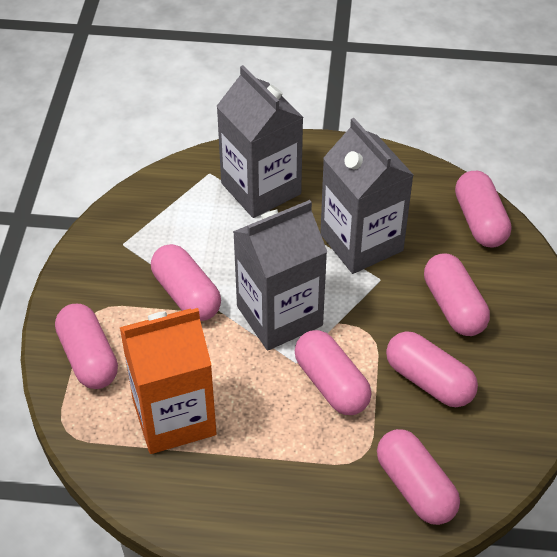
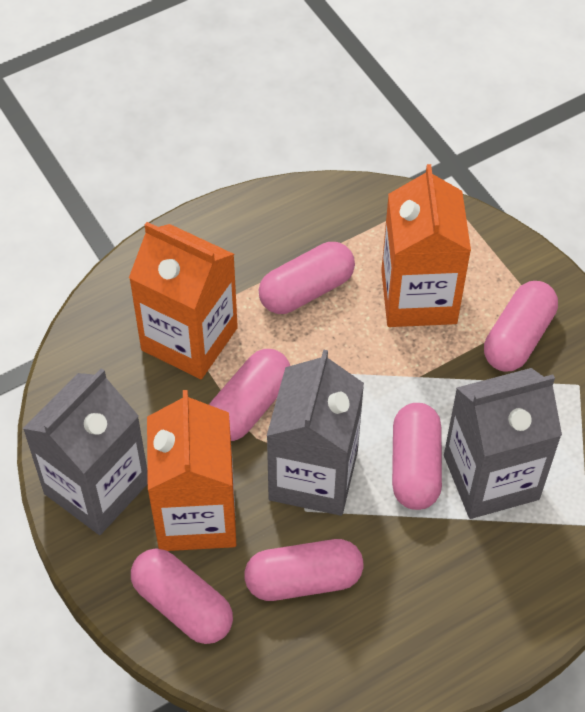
orange carton: [120,308,217,454] = 1 -> [129,222,238,379] [147,390,236,551] [381,164,471,327] = 3
pink capsule: [55,304,118,389] [151,244,221,321] [295,330,371,415] [377,429,460,525] [386,332,478,407] [424,253,490,336] [455,171,511,248] = 7 -> [131,548,233,644] [209,349,290,441] [245,539,364,601] [258,242,355,314] [392,403,442,510] [484,281,558,372] = 6

